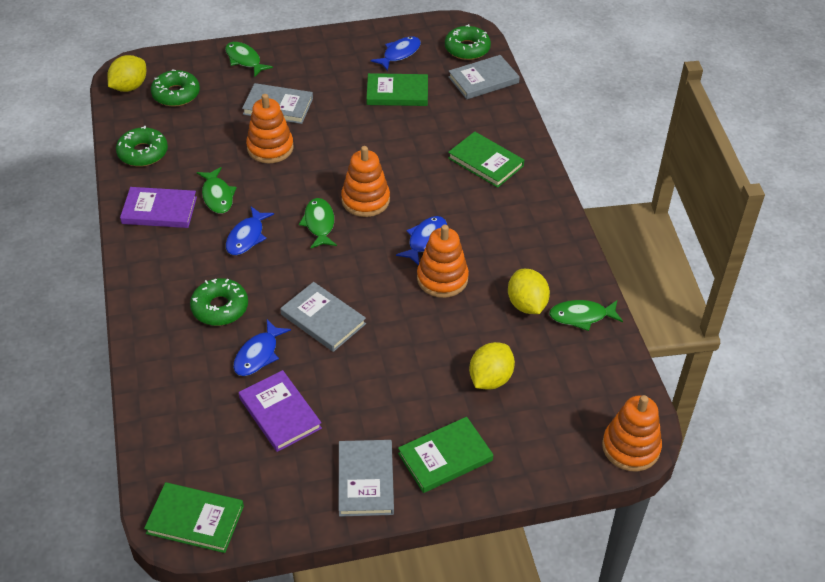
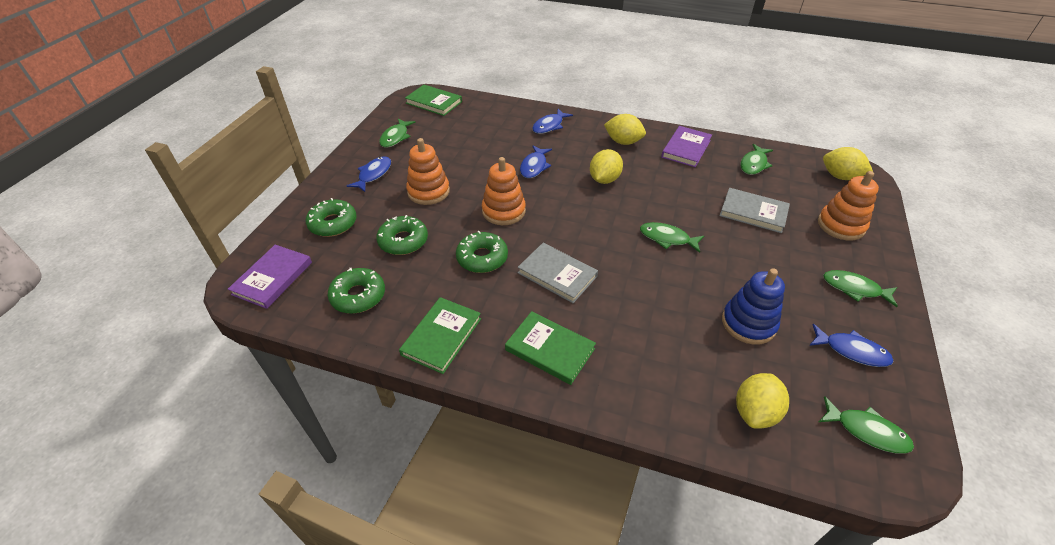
blue stacking toy: none = 0 -> [722,268,785,345] = 1
green book: [144,482,244,553] [366,73,428,106] [398,417,493,493] [448,131,524,188] = 4 -> [399,297,481,374] [405,85,462,116] [505,311,596,385] = 3
green fish: [197,167,237,214] [225,42,273,77] [299,198,337,249] [549,300,623,331] = 4 -> [379,119,416,147] [640,222,704,253] [740,144,773,175] [819,396,914,454] [823,270,898,307] = 5
grey book: [242,83,313,124] [280,282,366,352] [339,440,394,517] [448,55,520,99] = 4 -> [518,243,598,303] [719,188,790,233] = 2
orange stacking toy: [246,94,294,163] [341,146,390,217] [417,225,469,298] [602,395,662,471] = 4 -> [406,138,450,205] [482,157,526,225] [818,171,879,240] = 3
yellow lemon: [107,55,146,92] [469,342,515,390] [508,269,550,314] = 3 -> [590,149,623,184] [604,114,646,145] [736,373,789,429] [823,147,873,180] = 4

